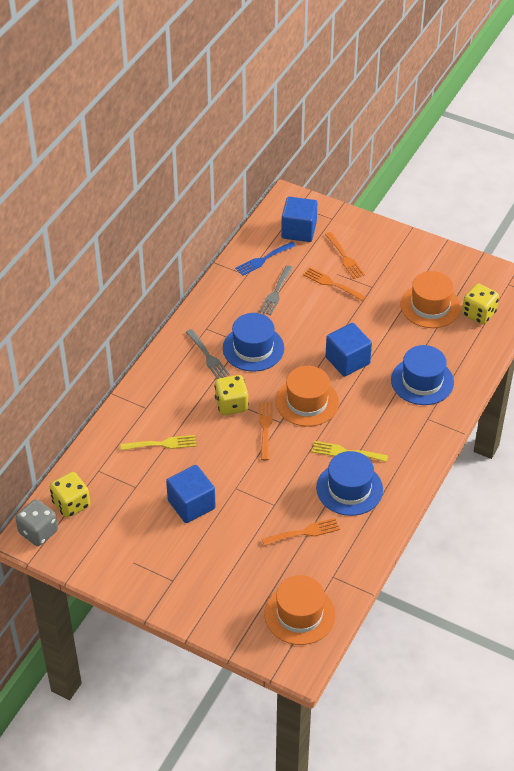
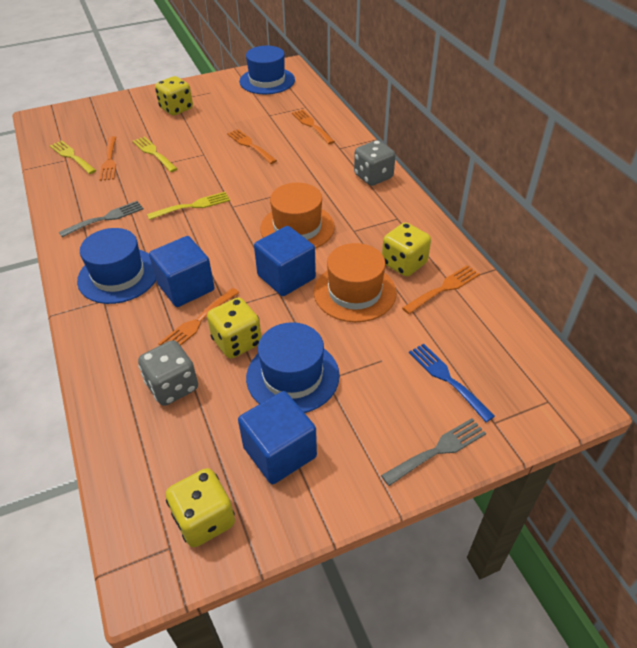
grey dice: [16,499,58,546] = 1 -> [138,340,198,406] [354,140,395,186] = 2
orange fork: [259,402,272,460] [262,518,340,546] [303,267,366,301] [325,232,365,279] = 4 -> [99,136,116,181] [158,288,240,346] [227,129,277,164] [292,109,335,144] [402,265,480,314] = 5
orange hat: [264,575,335,645] [275,366,339,427] [401,271,461,328] = 3 -> [260,183,335,248] [314,243,397,322] = 2
yellow dice: [50,472,90,518] [214,375,249,415] [462,283,499,324] = 3 -> [155,76,193,115] [166,468,235,547] [207,298,261,358] [382,222,431,276] = 4
yellow fork: [121,435,197,451] [312,441,388,462] = 2 -> [49,140,96,174] [133,136,177,172] [147,192,230,220] = 3

